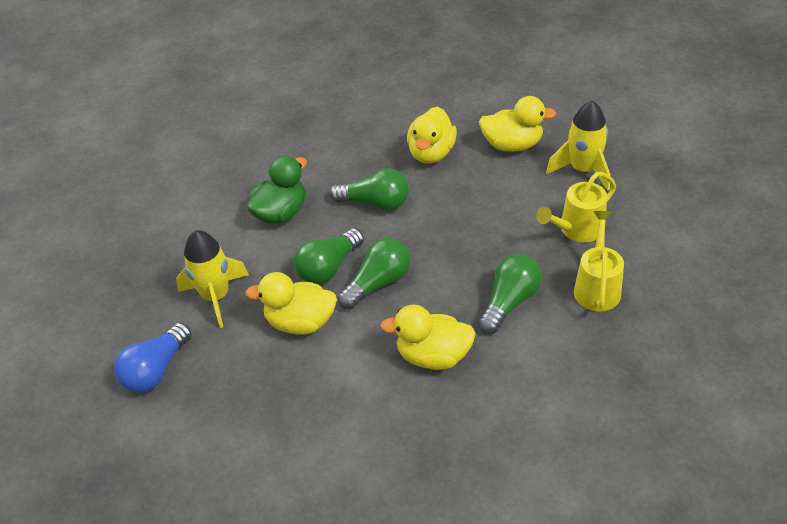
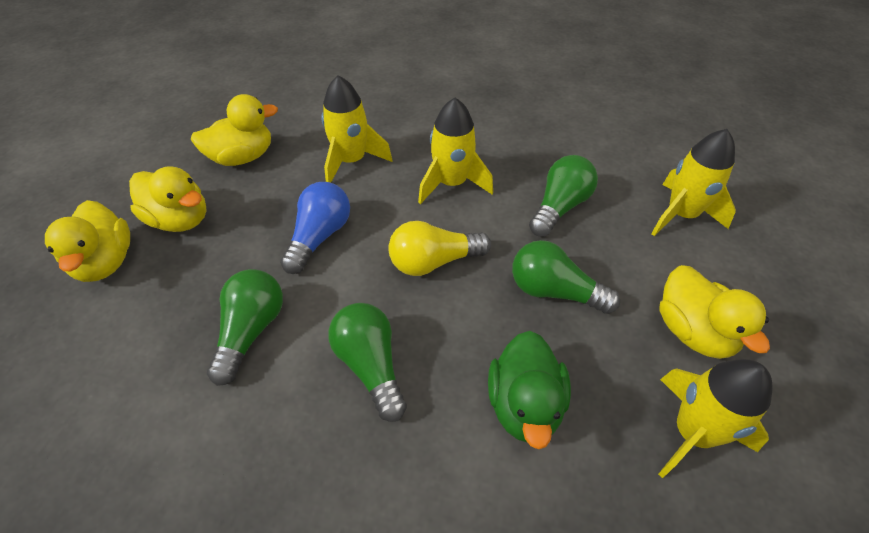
yellow light bulb: none = 0 -> [388,221,491,276] = 1
yellow rocket: [176,230,249,328] [546,101,610,191] = 2 -> [321,75,392,183] [418,98,493,204] [651,129,736,236] [658,359,773,478] = 4
yellow watering can: [536,172,616,242] [574,211,624,311] = 2 -> none = 0

